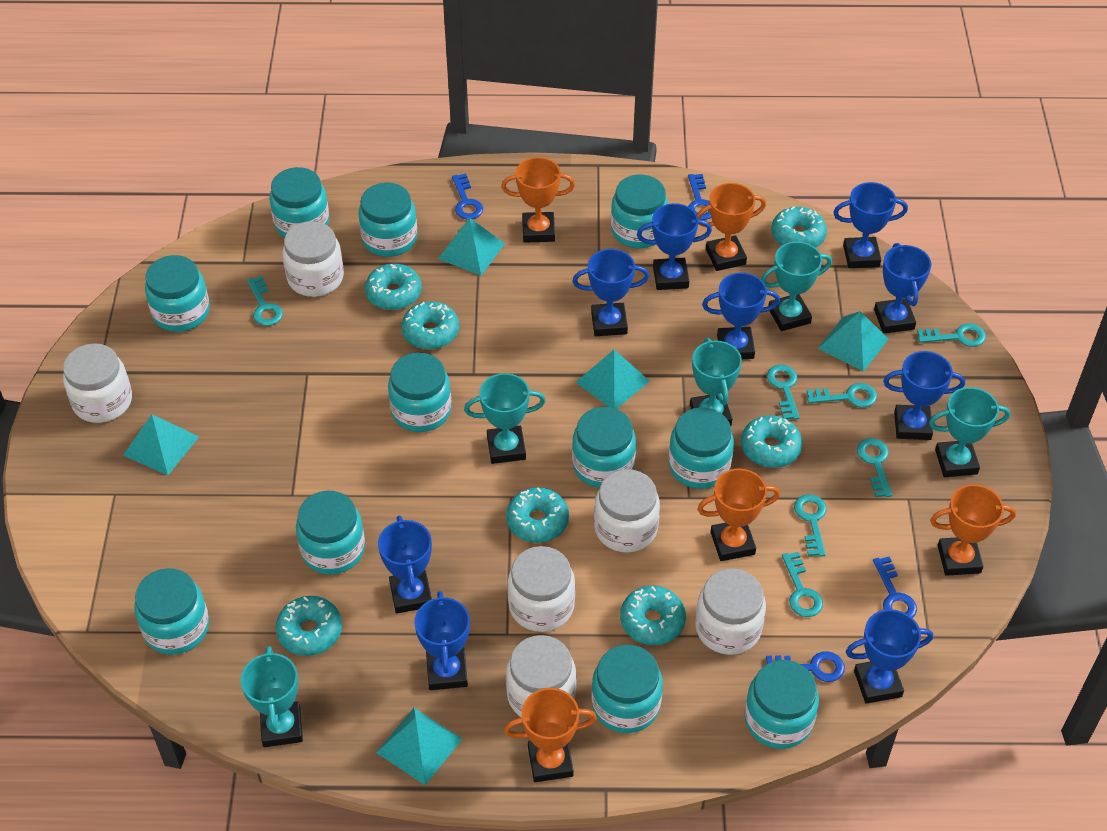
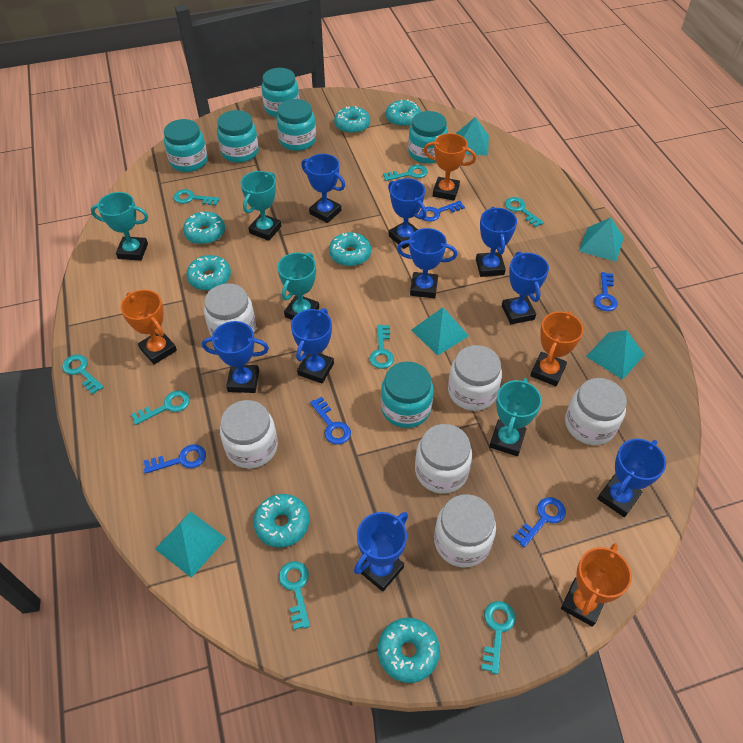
blue key: [452,174,483,220] [688,174,711,220] [766,651,845,682] [873,556,917,618] = 4 -> [144,444,206,474] [310,397,351,445] [419,201,465,222] [513,497,566,548] [594,272,618,311] = 5
orange trophy: [501,157,575,243] [504,688,597,782] [697,183,766,271] [697,468,780,561] [930,484,1016,576] = 5 -> [121,290,177,364] [424,133,476,201] [530,311,583,386] [561,543,632,627] = 4
turquoise jar: [134,568,209,655] [145,255,210,332] [269,167,329,238] [296,491,365,575] [358,183,417,257] [388,352,451,432] [572,407,636,488] [592,645,663,733] [611,175,668,249] [669,407,734,489] [744,660,819,749] = 11 -> [164,119,208,172] [217,110,259,163] [261,68,300,117] [277,99,316,151] [381,362,434,428] [408,111,448,164] = 6
turquoise key: [247,276,283,326] [767,365,800,420] [782,552,823,617] [794,494,827,557] [807,383,877,408] [857,438,892,497] [917,323,986,347] = 7 -> [62,355,104,395] [131,390,190,425] [174,189,220,206] [279,561,310,630] [370,325,394,369] [383,165,428,181] [482,601,515,674] [505,197,544,228] = 8
turquoise trophy: [240,646,303,747] [464,373,545,464] [690,338,742,426] [761,242,832,331] [929,387,1010,477] = 5 -> [91,192,148,261] [241,171,281,241] [277,252,319,320] [489,378,542,456] = 4

